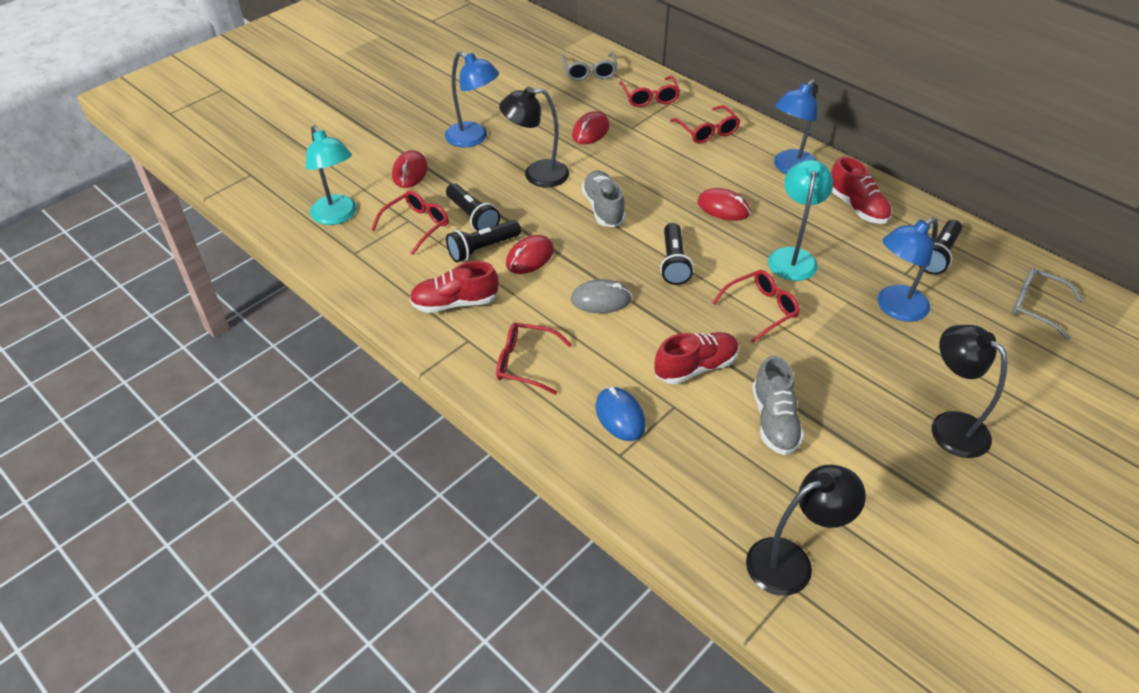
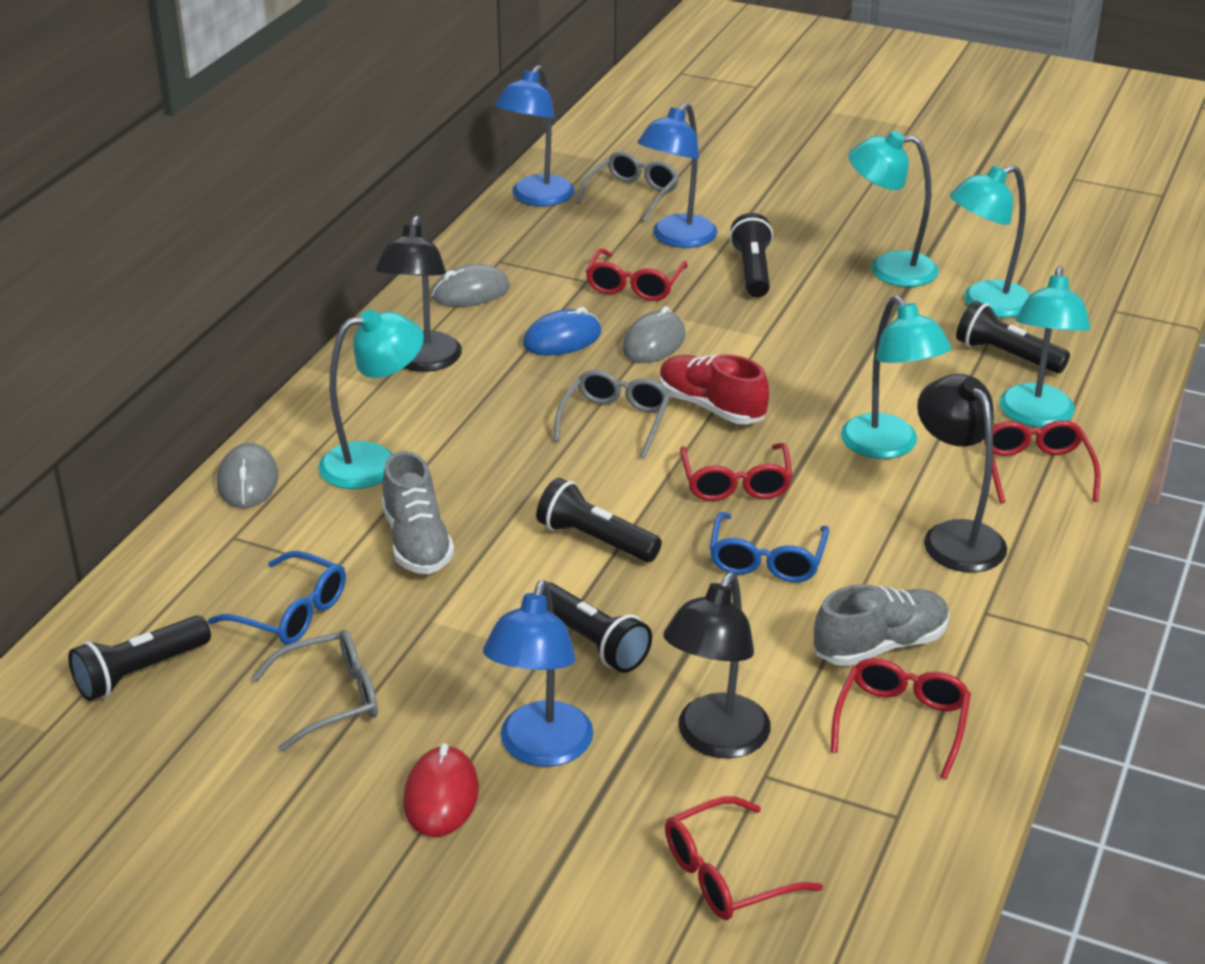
black flashlight: [446,183,500,231] [446,220,521,263] [660,223,693,285] [919,220,962,275] = 4 -> [68,615,211,701] [536,478,662,562] [547,582,652,673] [730,213,773,298] [956,300,1070,373] = 5
blue glasses: none = 0 -> [208,551,346,645] [709,512,829,582] = 2
grey glasses: [562,52,617,81] [1012,267,1084,341] = 2 -> [252,630,378,752] [554,369,670,458] [576,151,679,222] = 3
grey mouse: [571,279,632,313] = 1 -> [217,443,278,508] [431,264,510,307] [622,306,685,363] = 3
red mouse: [392,150,428,188] [506,235,554,274] [572,111,609,144] [697,188,750,221] = 4 -> [403,743,479,837] = 1
red shoe: [409,261,498,313] [655,332,739,384] [831,157,892,224] = 3 -> [660,354,769,424] = 1
turquoise lamp: [306,125,357,225] [768,160,833,281] = 2 -> [318,309,424,489] [841,295,952,459] [849,131,939,287] [950,165,1030,318] [999,266,1091,427] = 5

